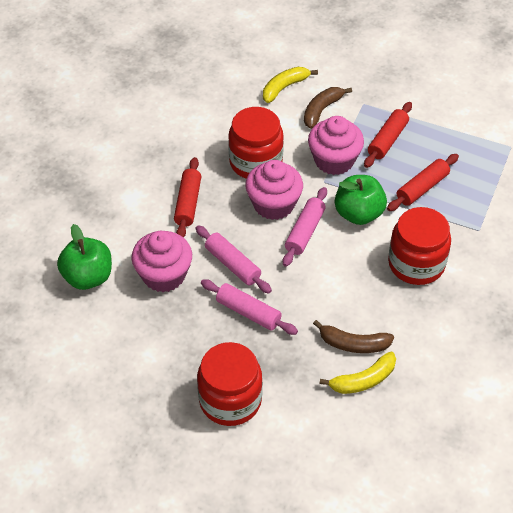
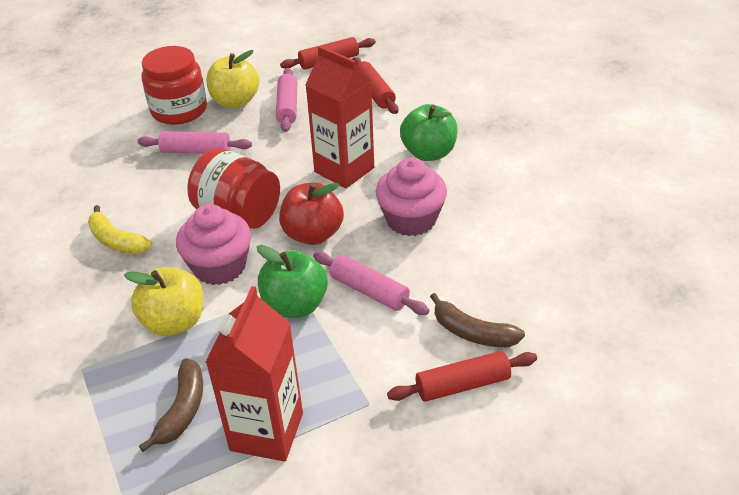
pink cupcake: [131,231,192,292] [245,160,303,220] [308,116,364,175] = 3 -> [176,204,251,285] [376,158,447,236] = 2
red apple: none = 0 -> [279,182,344,245] = 1
red carton: none = 0 -> [206,286,303,462] [305,46,374,189] = 2
red jar: [197,342,263,426] [228,107,284,179] [388,207,451,285] = 3 -> [142,46,207,125] [187,148,280,229] = 2
yellow apple: none = 0 -> [124,267,203,336] [207,50,260,108] = 2
yellow banana: [263,67,318,103] [319,352,396,394] = 2 -> [88,205,152,254] = 1

